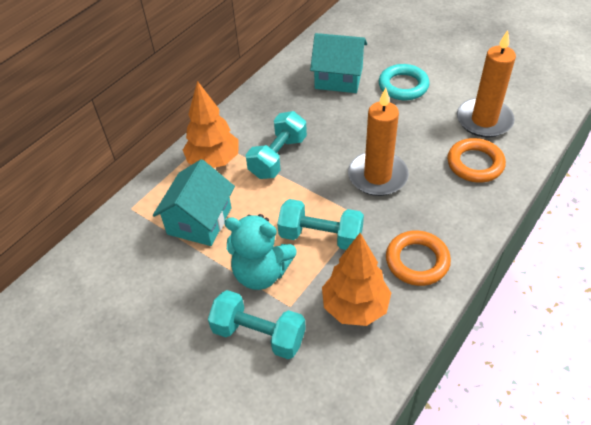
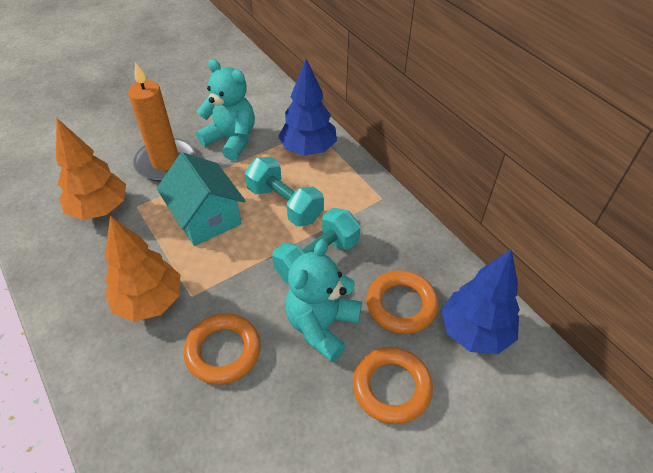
blue tree: none = 0 -> [278,59,337,156] [441,249,520,354] = 2
orange candle: [348,88,409,196] [457,30,516,137] = 2 -> [128,62,196,182] = 1
orange ring: [386,231,451,286] [447,138,506,183] = 2 -> [184,313,261,385] [353,347,433,424] [366,270,439,334] = 3
turquoise dumbbell: [208,290,306,359] [246,111,307,179] [277,199,364,250] = 3 -> [245,157,324,227] [272,208,360,284] = 2
turquoise house: [153,159,235,246] [310,33,367,93] = 2 -> [157,152,245,246] = 1
turquoise ring: [379,64,430,100] = 1 -> none = 0
turquoise teddy bear: [224,214,297,290] = 1 -> [196,59,255,161] [285,239,362,362] = 2

